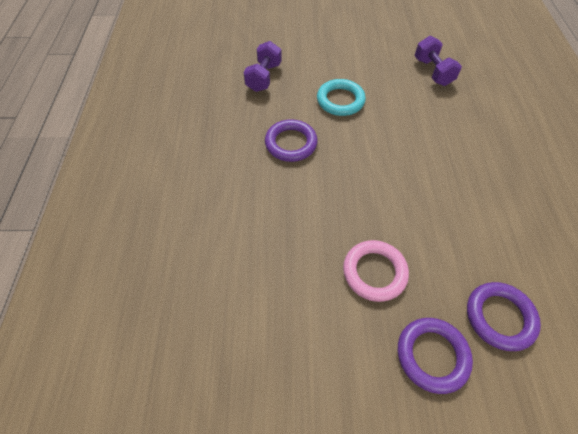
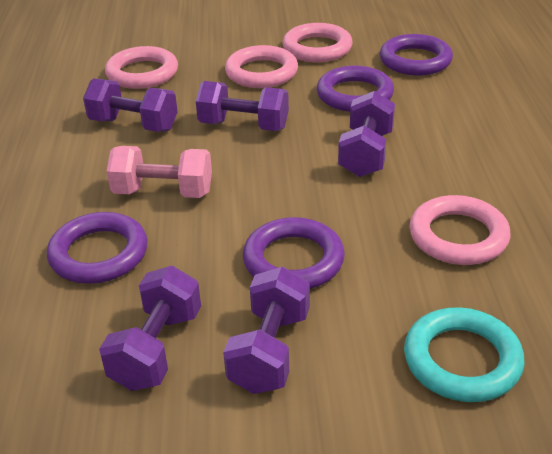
pink dumbbell: none = 0 -> [107,146,212,198] = 1
pink ring: [343,240,409,302] = 1 -> [105,46,178,89] [225,45,298,88] [282,23,352,62] [409,195,511,265] = 4
purple dumbbell: [244,41,282,92] [414,36,462,86] = 2 -> [83,78,178,132] [99,266,201,391] [196,81,289,131] [223,267,310,394] [338,91,395,177] = 5
purple ring: [265,119,318,162] [398,318,473,394] [467,282,541,351] = 3 -> [47,212,148,284] [243,217,345,289] [317,66,394,112] [380,34,453,76] = 4

